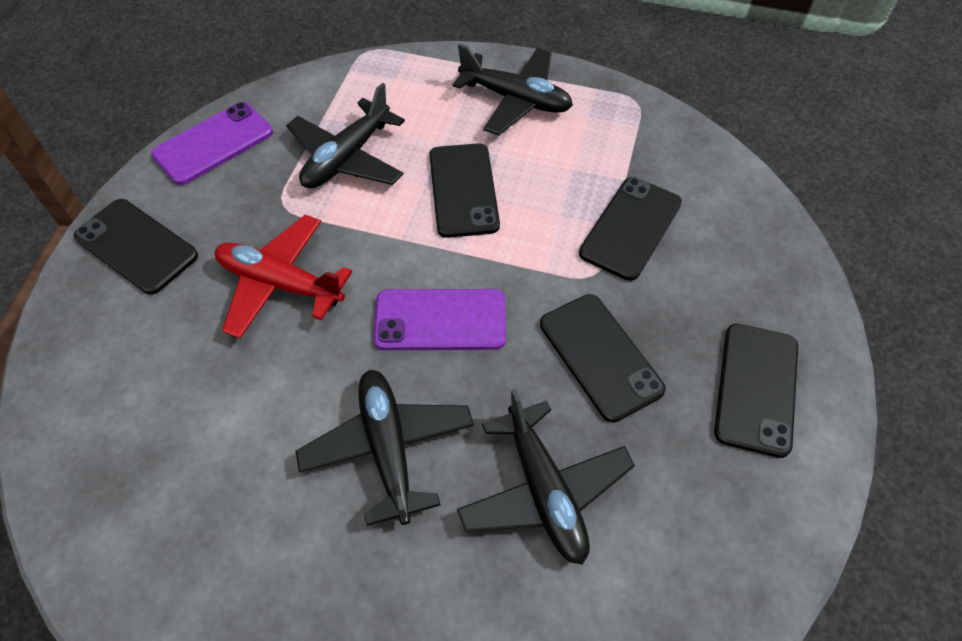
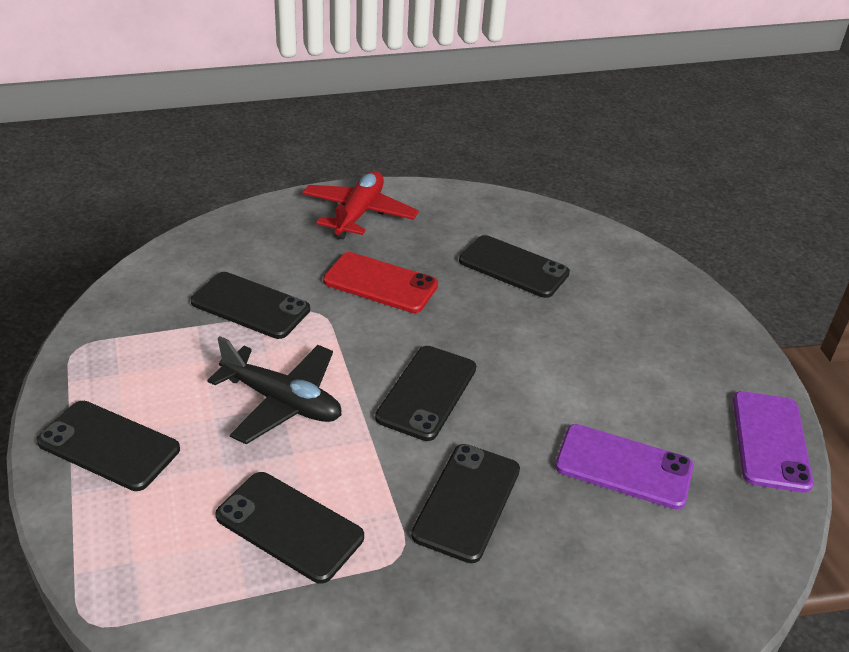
black phone: [74,199,198,295] [429,143,500,238] [540,294,666,423] [579,177,682,281] [714,324,798,458] = 5 -> [37,401,180,491] [191,272,310,339] [215,472,364,584] [375,346,476,441] [411,444,520,563] [459,235,570,298] = 6
black plane: [286,82,405,188] [296,370,474,526] [453,44,573,135] [457,389,635,565] = 4 -> [207,336,342,444] = 1
red phone: none = 0 -> [323,252,438,313] = 1

